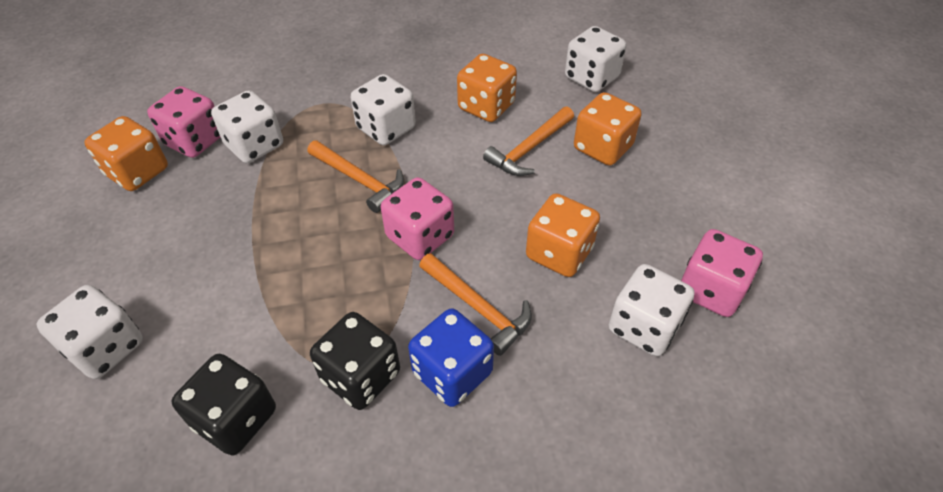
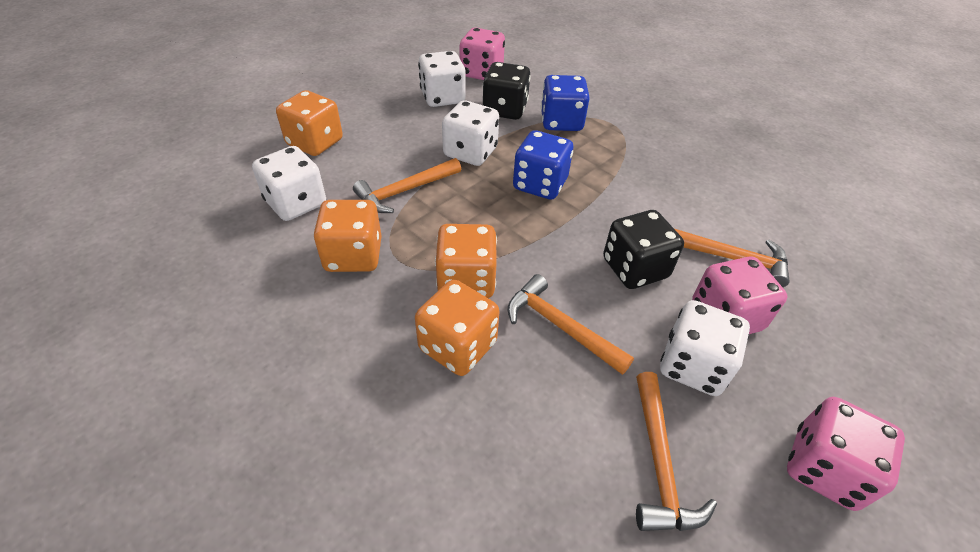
blue dice: [408,308,494,407] = 1 -> [513,130,573,200] [541,75,590,131] = 2
orange hammer: [307,140,404,213] [419,253,532,356] [483,106,574,176] = 3 -> [353,158,461,213] [508,274,634,375] [636,372,717,531] [675,229,790,287] = 4
white dice: [37,285,143,379] [211,90,283,163] [351,74,416,145] [565,26,626,92] [609,264,694,356] = 5 -> [252,146,326,221] [418,51,465,107] [442,100,499,166] [660,300,750,396] = 4

